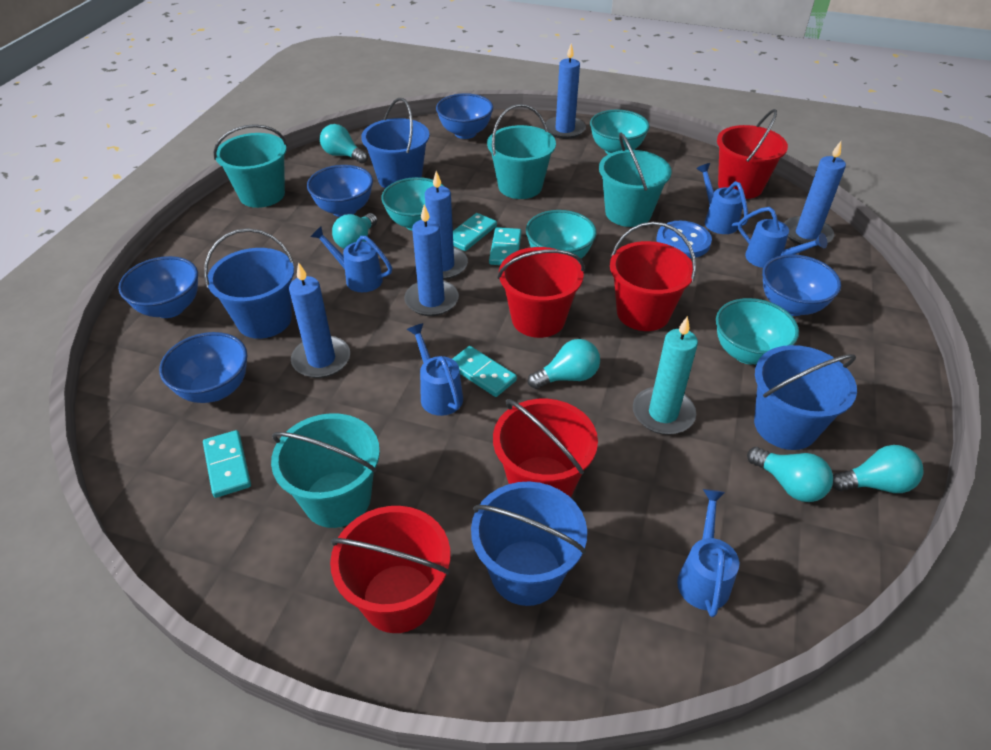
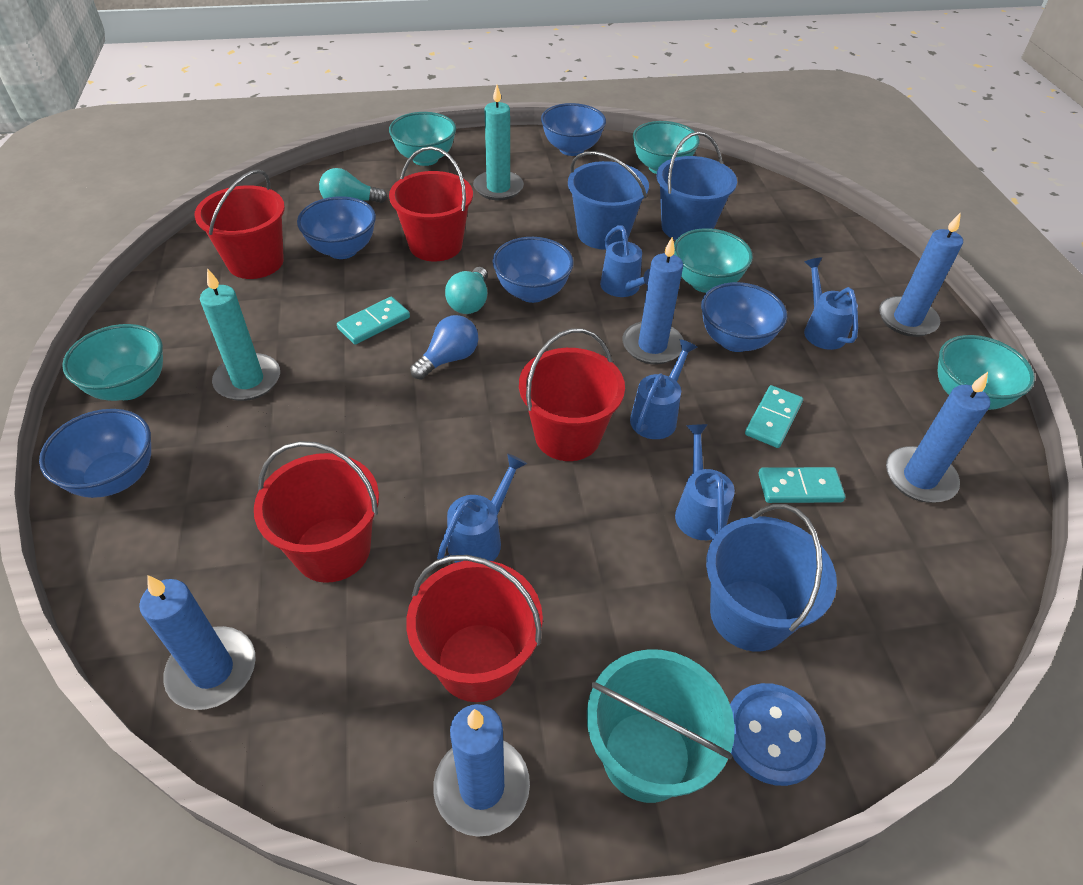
blue bucket: [204,228,294,339] [361,98,430,189] [471,481,587,606] [754,345,857,450] = 4 -> [568,151,649,250] [657,132,737,240] [706,504,837,652] = 3
blue light bulb: none = 0 -> [410,315,478,380] = 1
turquoise bowl: [381,177,445,231] [526,210,597,261] [590,110,650,154] [716,298,799,365] = 4 -> [62,324,163,401] [389,112,456,166] [633,121,700,174] [674,228,753,293] [938,335,1035,410] = 5
turquoise bucket: [213,124,287,208] [271,413,380,528] [487,104,556,199] [599,133,672,227] = 4 -> [587,649,735,803] = 1
turquoise candle: [633,316,698,435] = 1 -> [200,268,280,401] [473,85,524,200] = 2
turquoise domino: [203,430,251,498] [452,346,517,397] [453,213,497,251] [489,227,522,265] = 4 -> [337,297,410,345] [745,385,803,448] [758,467,845,503] = 3
turquoise light bulb: [320,124,368,164] [332,213,378,249] [528,339,600,389] [747,447,833,502] [832,445,924,493] = 5 -> [319,168,387,203] [445,267,488,314] = 2

